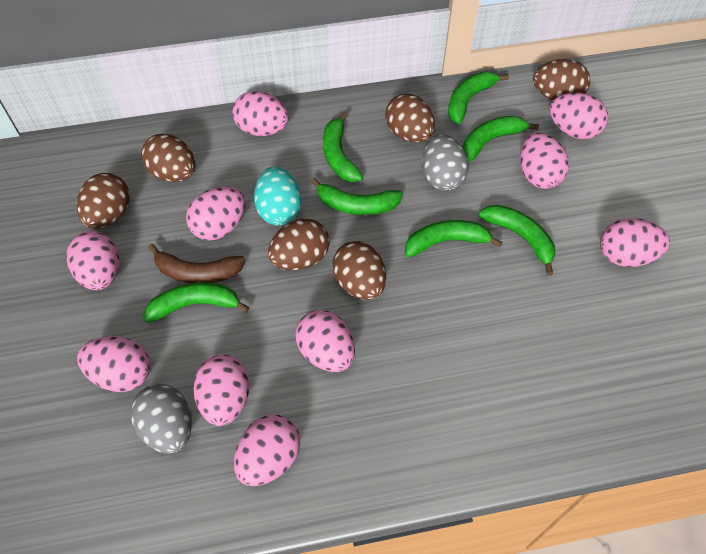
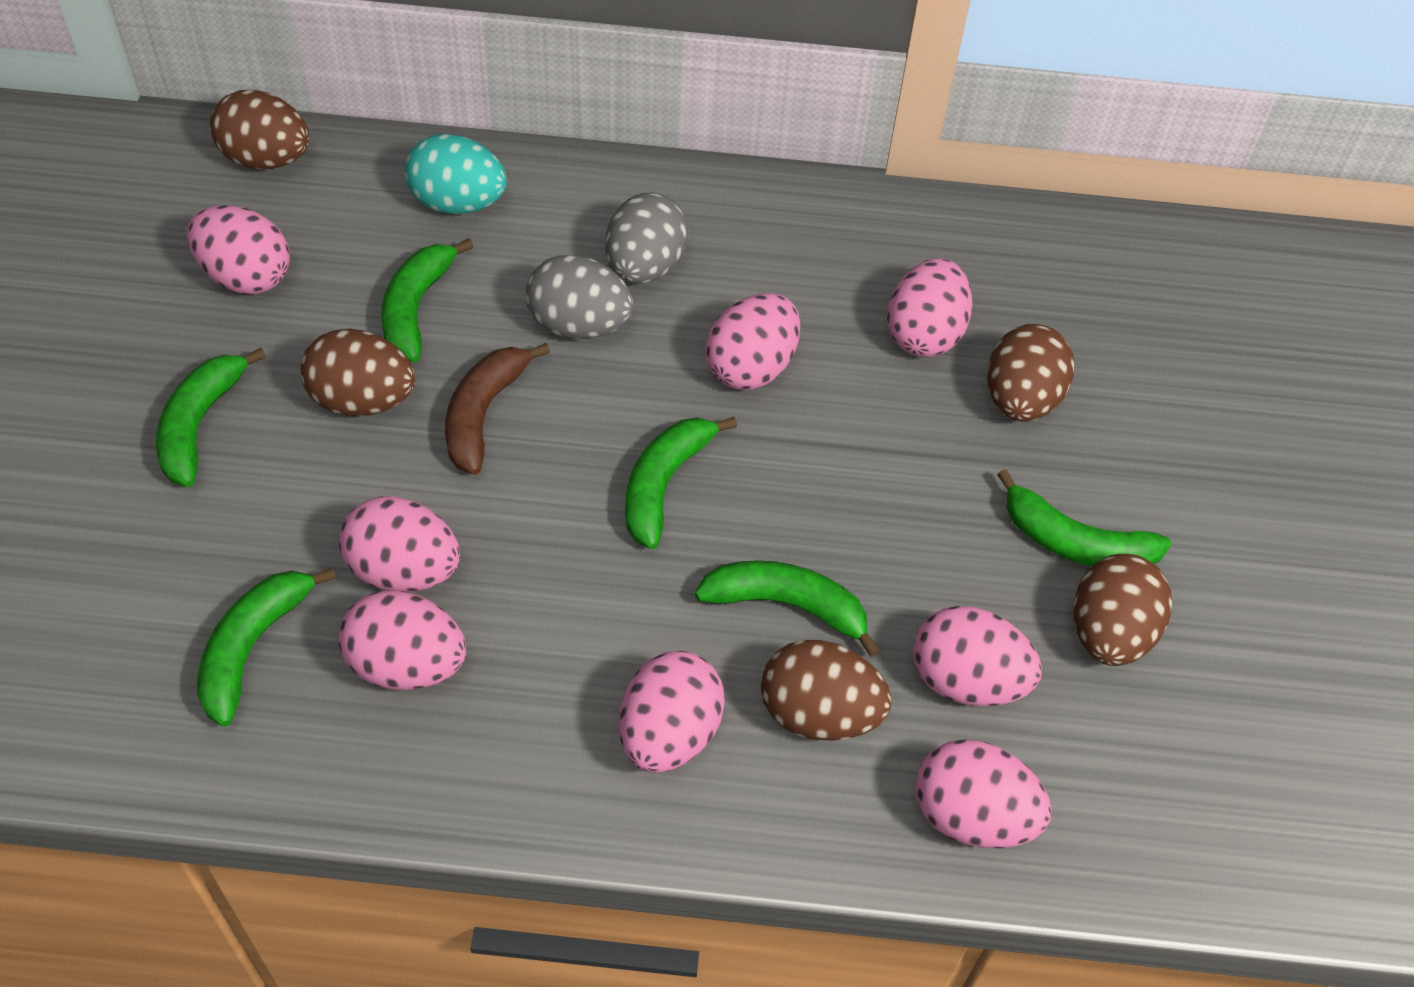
brown egg: [76,173,130,229] [141,134,195,182] [268,218,330,271] [332,241,386,300] [385,94,435,143] [533,59,590,100] = 6 -> [210,90,309,169] [301,329,415,416] [761,640,892,741] [987,324,1074,421] [1074,554,1172,666] = 5
green banana: [144,282,250,323] [311,177,403,215] [323,112,363,182] [405,220,502,258] [448,72,509,124] [462,116,539,162] [479,205,555,275] = 7 -> [156,348,266,487] [197,567,336,726] [381,238,474,362] [625,417,737,549] [695,560,880,657] [997,469,1171,567] = 6
pink egg: [66,231,119,290] [77,336,150,392] [186,187,245,241] [193,355,250,426] [233,91,289,136] [234,414,300,486] [295,310,355,372] [520,132,569,189] [550,93,608,139] [600,218,670,267] = 10 -> [187,205,290,294] [339,496,460,592] [339,591,467,690] [619,651,725,773] [705,293,800,390] [887,258,973,357] [913,606,1042,706] [915,739,1052,848] = 8

